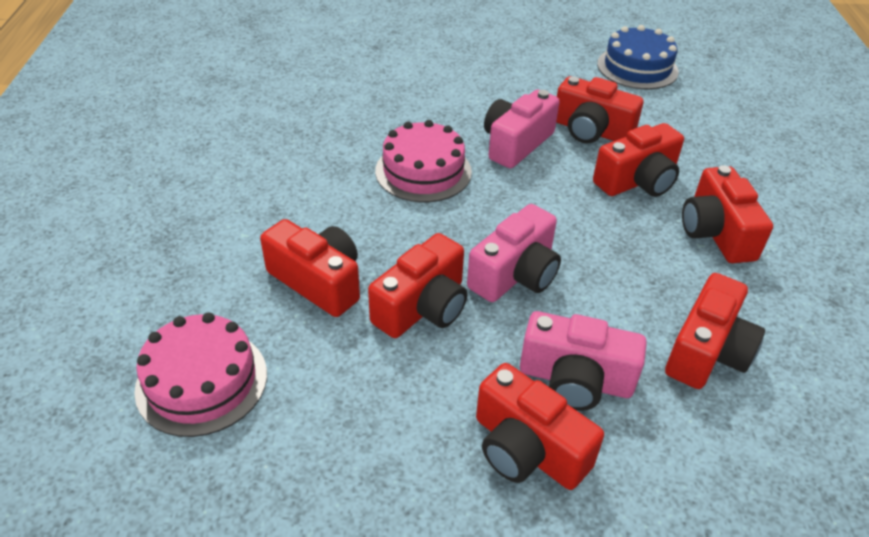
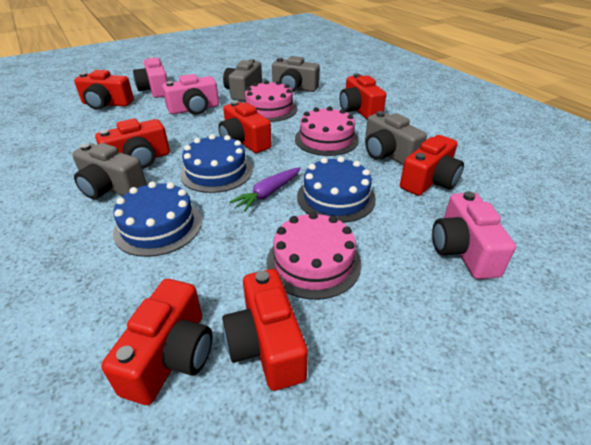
blue cake: [597,25,679,89] = 1 -> [113,181,202,257] [180,134,253,193] [297,157,376,223] = 3
grey camera: none = 0 -> [72,143,147,199] [223,59,262,101] [272,56,320,92] [365,111,427,165] = 4
pink cake: [134,312,267,437] [375,120,472,202] = 2 -> [245,80,298,122] [266,212,362,300] [295,106,359,156] = 3
purple carrot: none = 0 -> [229,167,301,212] = 1

